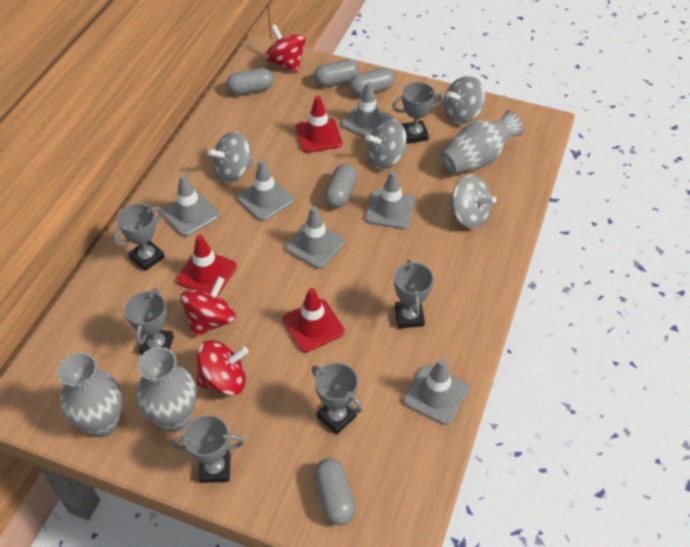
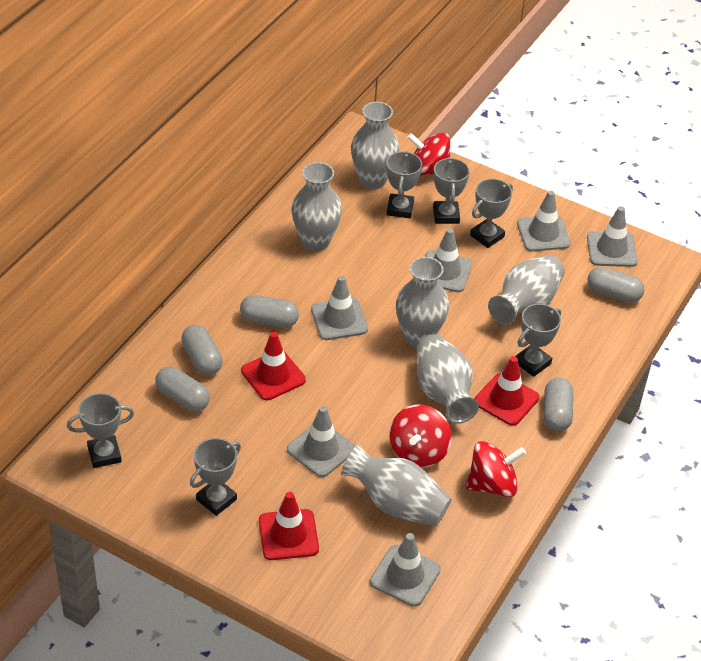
grey spinning top: [207,131,254,183] [365,119,407,169] [444,76,485,124] [449,175,496,229] = 4 -> none = 0
grey vase: [57,352,122,437] [137,347,197,432] [440,110,523,174] = 3 -> [292,162,342,252] [341,444,452,527] [351,102,399,189] [396,257,449,348] [417,334,479,424] [488,255,565,325] = 6

